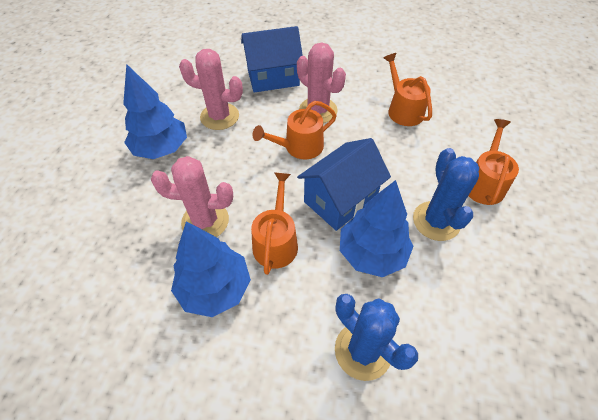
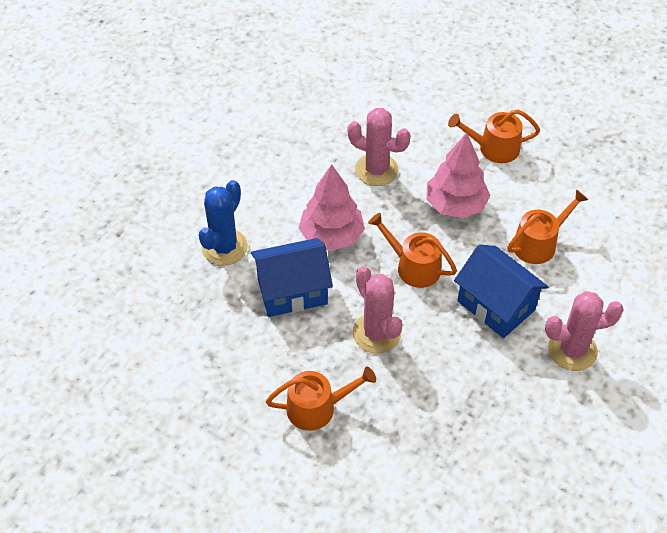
blue cactus: [335,294,418,381] [413,148,479,241] = 2 -> [199,180,248,266] = 1
blue tree: [123,64,187,159] [171,222,251,317] [340,180,414,277] = 3 -> none = 0
pink tree: none = 0 -> [299,164,365,251] [426,132,490,218] = 2

